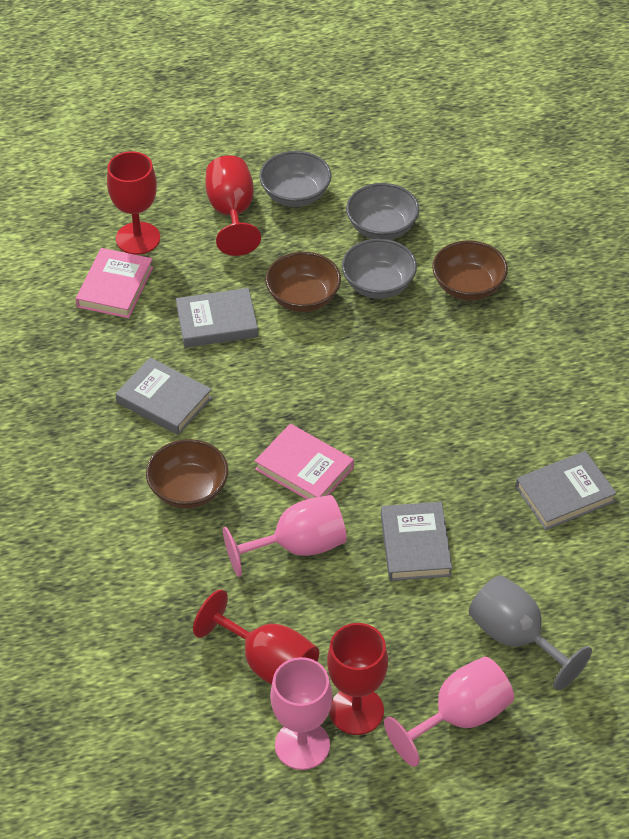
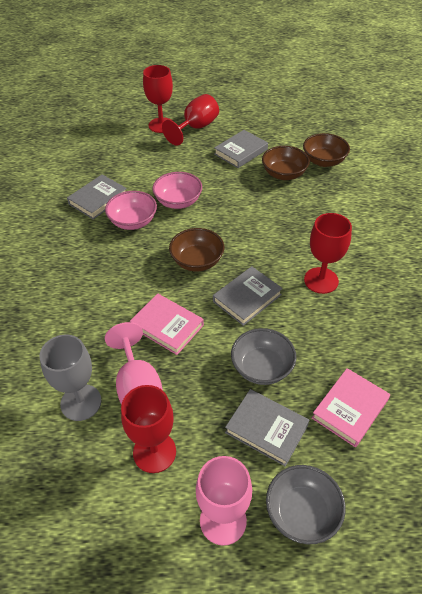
grey bowl: [259,151,332,207] [342,239,417,299] [346,183,419,240] = 3 -> [231,328,296,385] [266,465,345,544] = 2
pink bowl: none = 0 -> [105,191,157,230] [152,172,202,209] = 2
pink goblet: [223,495,347,577] [270,657,332,770] [384,657,514,767] = 3 -> [105,322,163,405] [196,456,252,546] = 2

